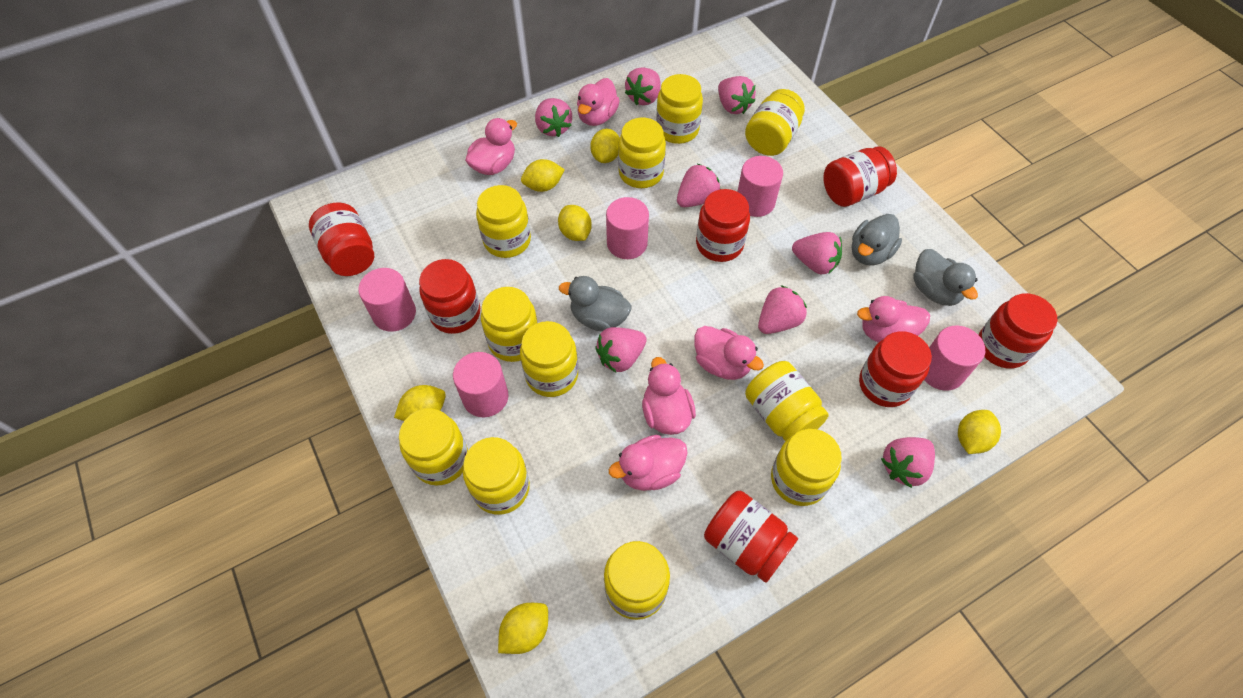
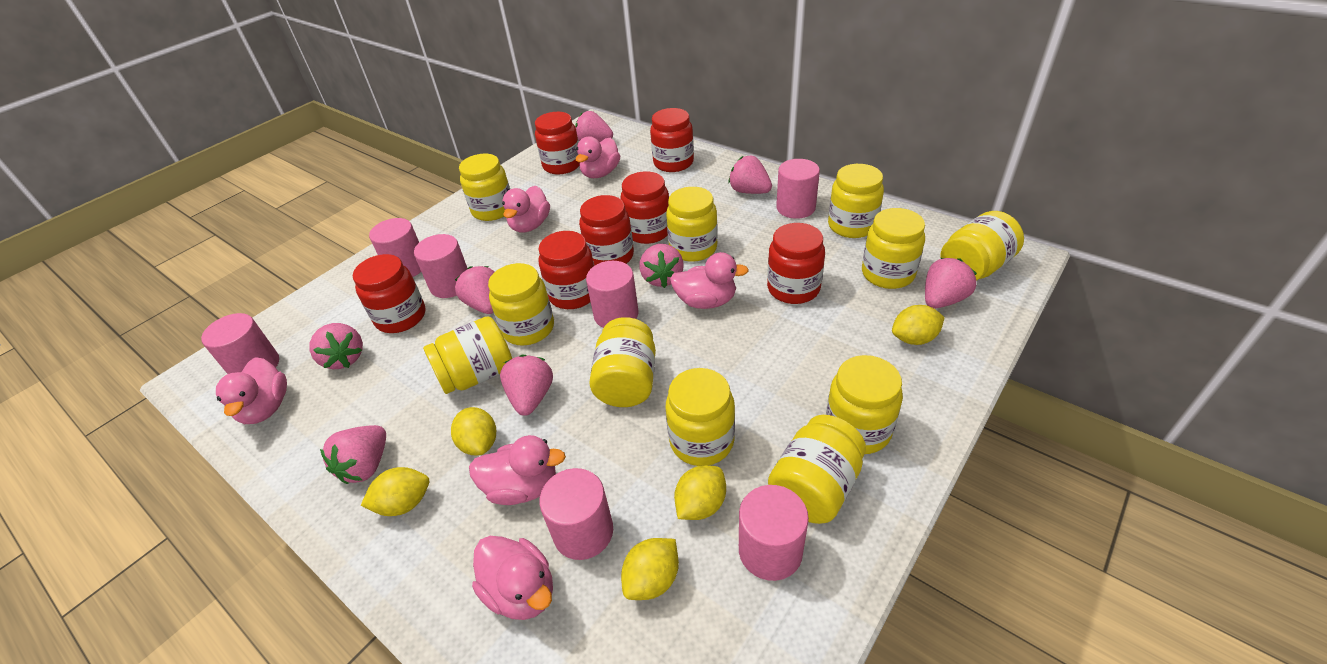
grey duck: [559,276,632,331] [852,214,902,266] [913,249,978,306] = 3 -> none = 0
pink cylinder: [358,268,416,332] [453,352,508,417] [606,197,649,259] [737,156,783,217] [924,326,985,391] = 5 -> [201,313,279,374] [369,218,421,277] [414,234,468,298] [539,468,613,560] [586,261,638,328] [739,485,809,581] [776,159,820,219] = 7
yellow lemon: [394,385,446,421] [498,603,548,654] [521,159,565,192] [558,205,592,241] [590,129,619,163] [958,410,1001,454] = 6 -> [361,467,429,516] [451,407,496,456] [621,538,679,600] [674,465,726,520] [892,305,945,345] = 5

